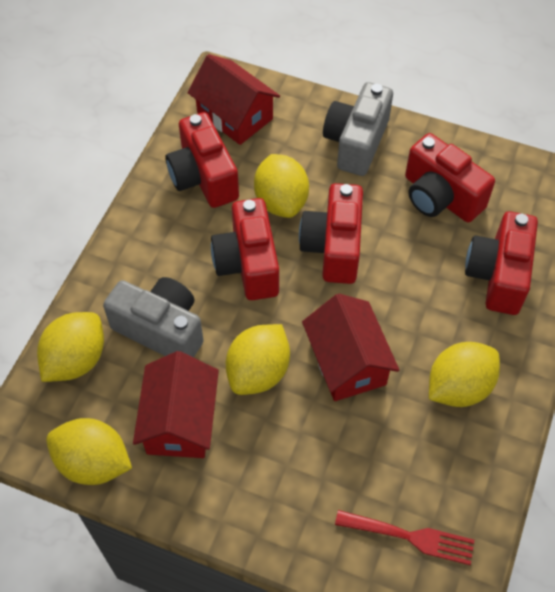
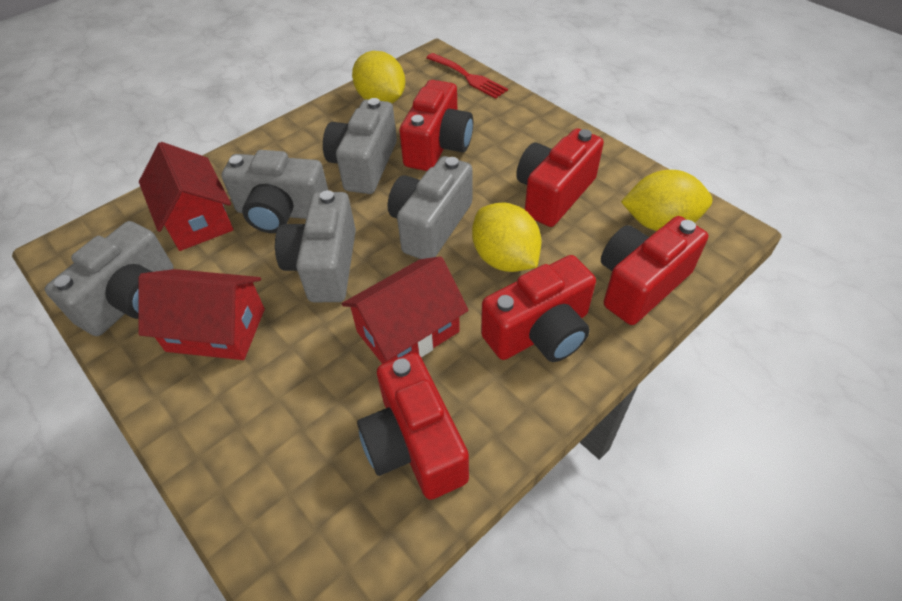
grey camera: [103,277,204,358] [323,82,393,176] = 2 -> [45,221,174,336] [222,150,328,233] [275,190,356,302] [323,98,397,194] [388,156,472,259] = 5
yellow lemon: [37,312,104,382] [46,418,132,485] [226,324,290,395] [254,154,309,218] [429,342,500,407] = 5 -> [352,51,405,104] [472,203,542,272] [621,170,712,231] = 3

